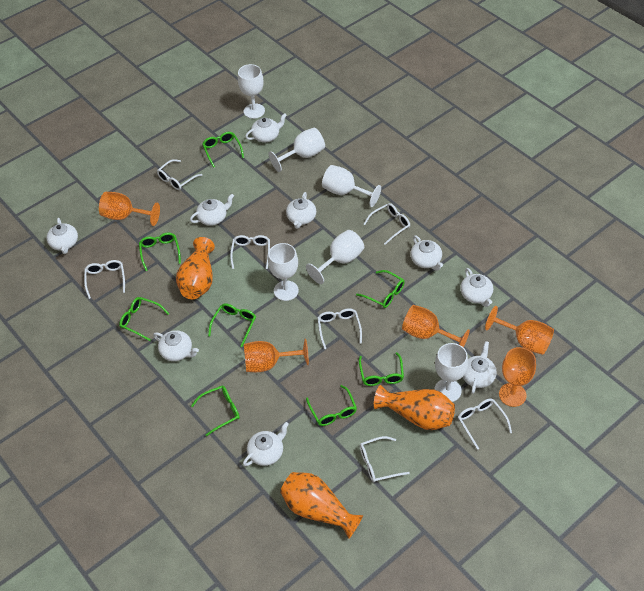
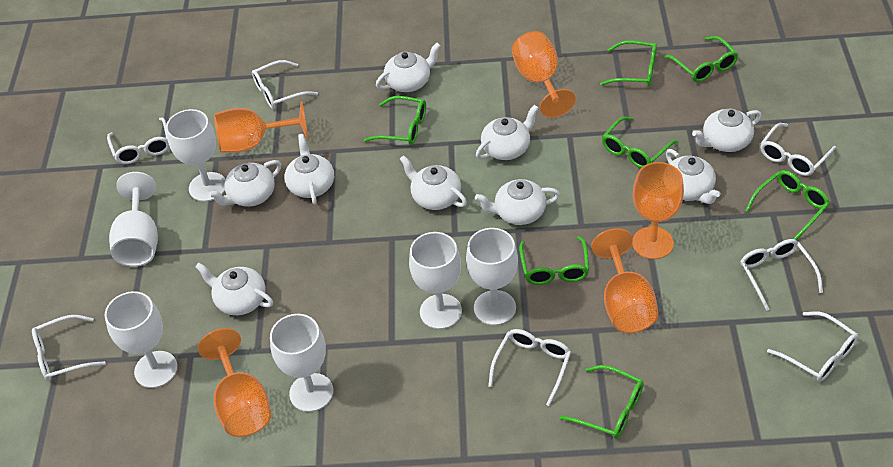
green glasses: [119,297,169,341] [139,233,181,271] [191,386,240,436] [202,132,244,168] [208,303,256,347] [306,385,357,426] [356,270,405,308] [359,352,404,386] = 8 -> [364,96,426,145] [519,236,589,285] [560,365,644,439] [600,41,657,87] [602,117,677,168] [665,36,739,82] [745,170,830,240] = 7
orange vase: [176,237,215,299] [280,472,363,538] [374,385,455,430] = 3 -> none = 0

